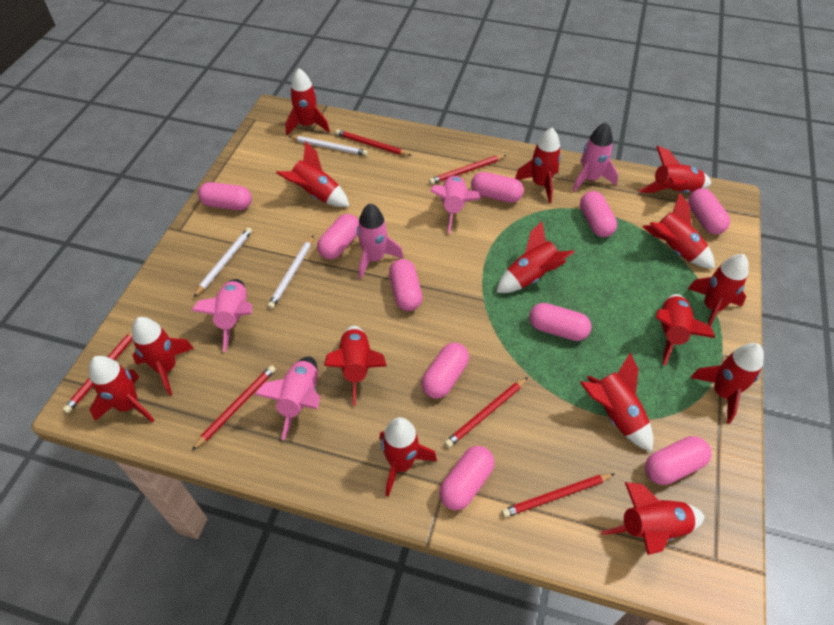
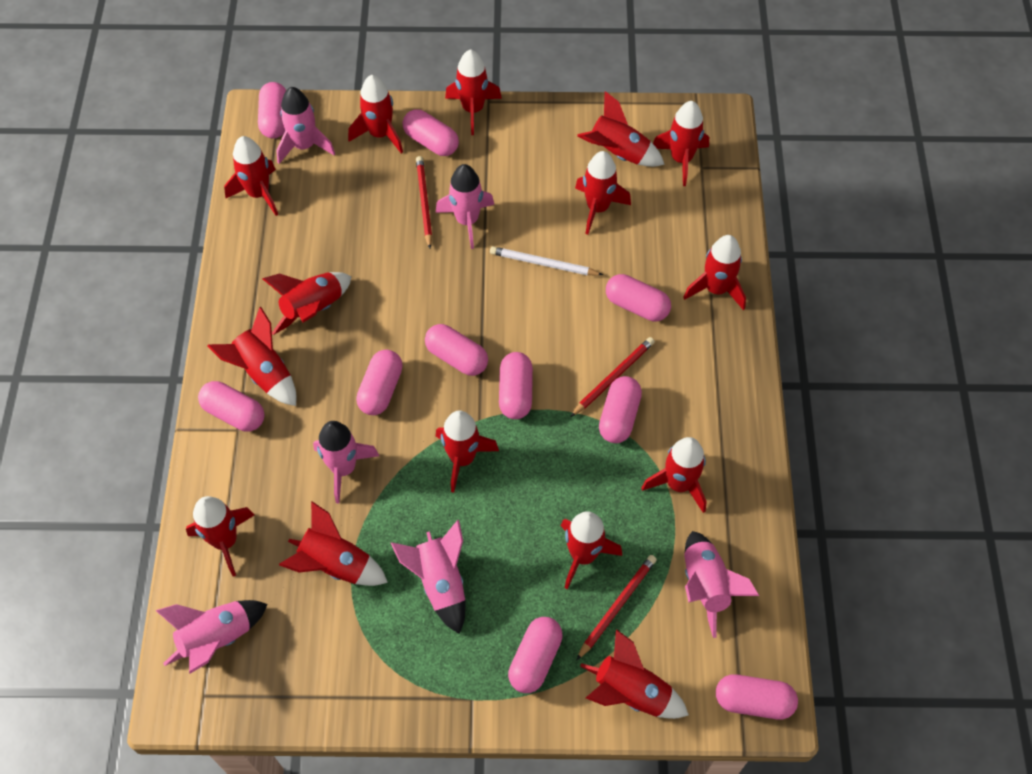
pink rocket: [191,279,252,352] [254,357,320,440] [357,203,404,279] [430,175,481,234] [572,122,618,192] = 5 -> [155,600,268,674] [276,87,335,164] [313,421,379,503] [391,520,466,634] [435,164,494,249] [684,531,759,638] = 6
red pencil: [62,331,133,413] [192,365,276,450] [335,129,412,156] [429,155,506,184] [444,377,528,448] [502,473,615,518] = 6 -> [416,156,432,248] [570,337,655,417] [577,555,657,660] = 3
white pencil: [194,227,252,297] [267,235,314,309] [288,136,368,156] = 3 -> [490,246,603,275] = 1

